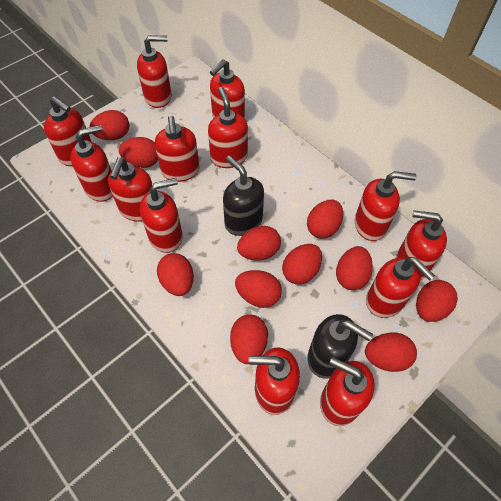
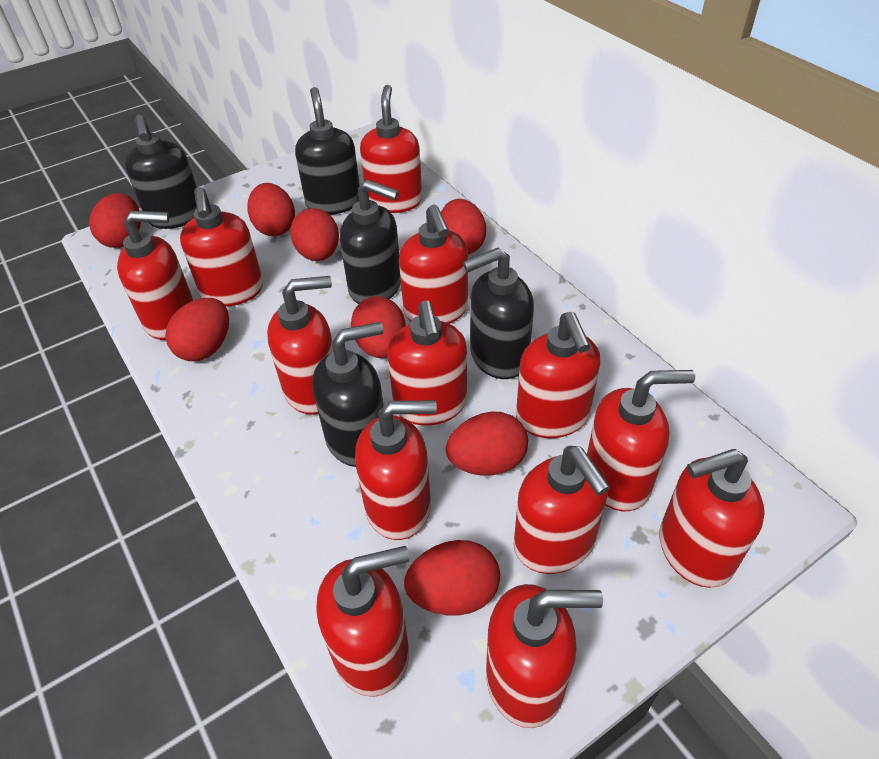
black soap dispenser: [223,155,264,236] [308,314,373,379] = 2 -> [125,115,197,229] [295,87,360,215] [312,322,384,467] [340,180,401,304] [463,248,534,379] = 5
red egg: [89,110,129,140] [119,137,158,168] [157,253,194,296] [230,314,268,364] [235,270,282,308] [237,226,281,261] [282,244,322,284] [307,200,343,239] [336,246,373,290] [365,333,417,372] [416,280,458,322] = 11 -> [89,193,141,248] [165,298,229,361] [247,183,295,236] [290,208,339,261] [351,296,406,358] [404,540,500,616] [441,199,486,254] [446,411,528,476] = 8

